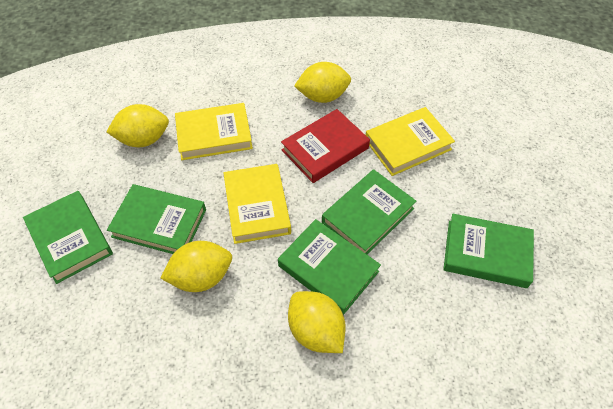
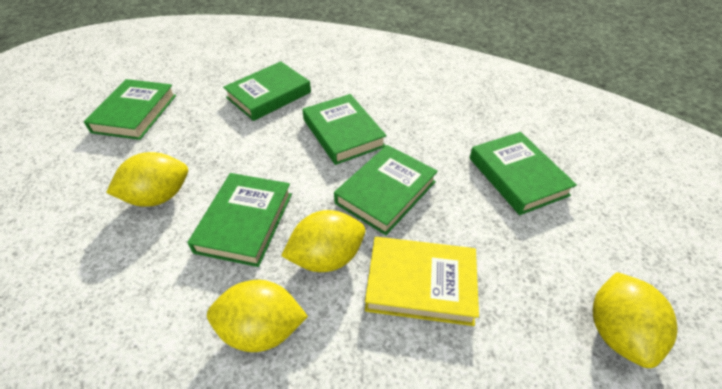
green book: [23,191,113,284] [107,184,206,254] [278,219,381,315] [322,169,416,254] [443,214,534,288] = 5 -> [84,79,176,140] [187,173,292,267] [223,61,311,121] [302,94,387,165] [334,145,438,235] [470,132,577,215] = 6
red book: [281,109,370,183] = 1 -> none = 0
yellow book: [175,103,253,160] [224,164,291,244] [366,107,455,176] = 3 -> [365,237,479,326] = 1

